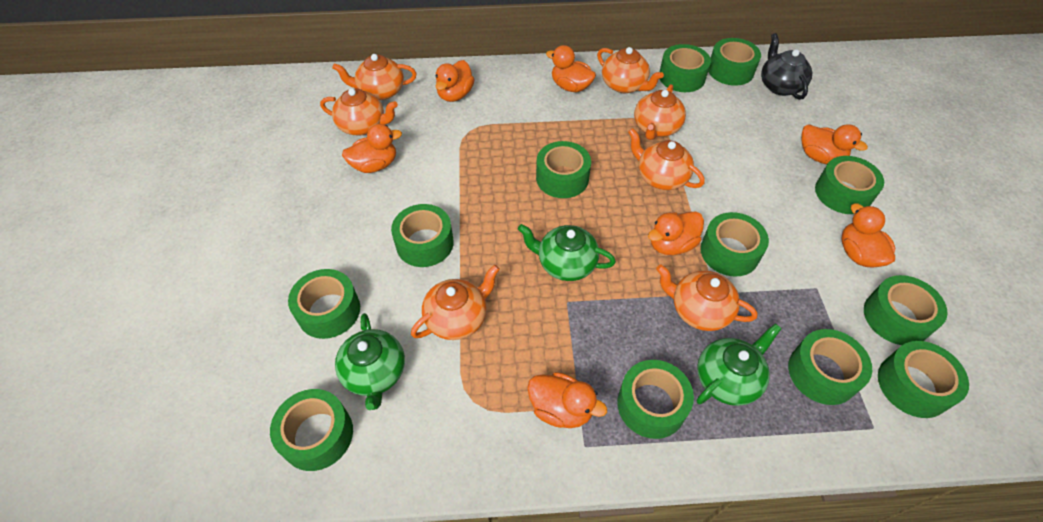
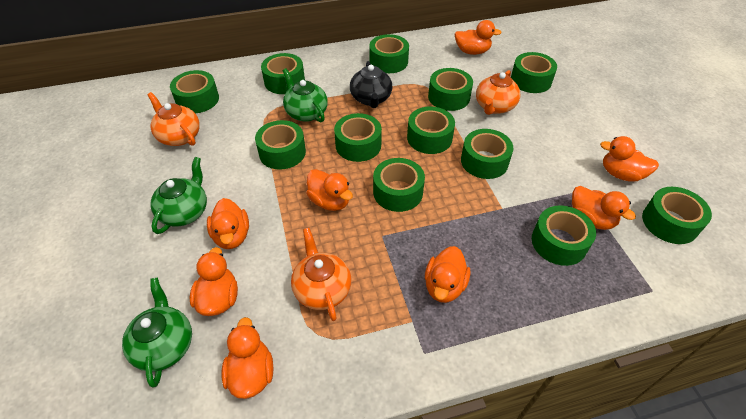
orange duck: [342,124,402,173] [435,60,475,102] [527,372,607,428] [546,45,596,92] [648,211,704,255] [801,124,868,164] [841,203,895,268] = 7 -> [189,247,238,316] [207,198,249,249] [221,317,273,399] [306,169,353,211] [425,246,470,303] [455,20,502,55] [572,186,636,230] [600,136,659,182] = 8
orange teapot: [320,88,398,135] [332,54,417,100] [411,265,500,340] [597,47,664,93] [628,128,705,190] [634,84,686,140] [656,265,758,331] = 7 -> [148,92,200,146] [291,228,351,321] [476,70,521,115] = 3

